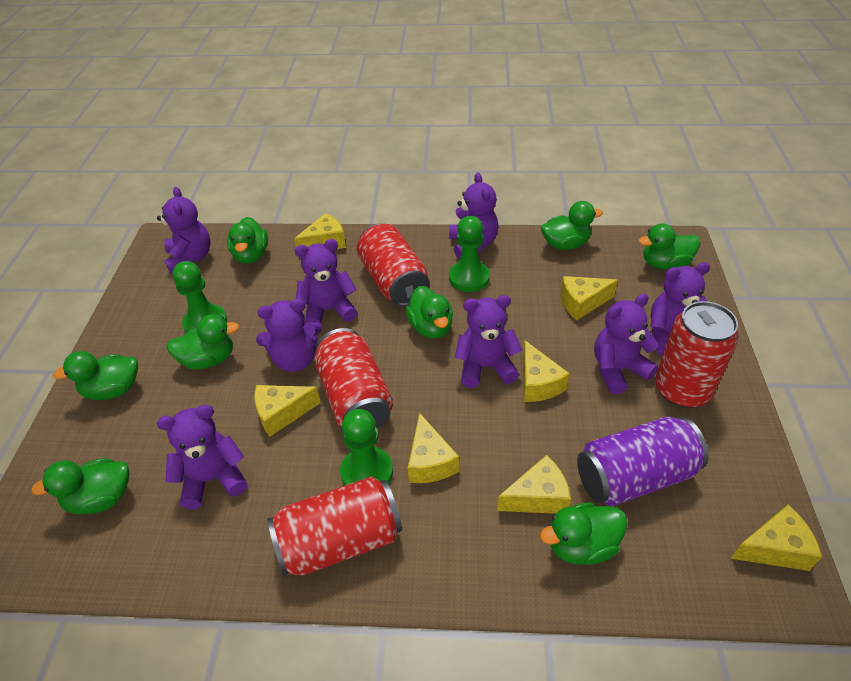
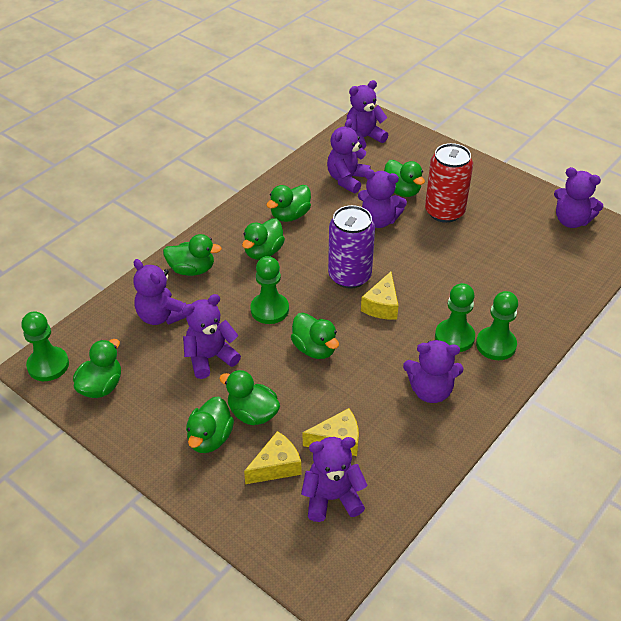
green pawn: [173,261,227,333] [340,409,393,486] [449,216,490,292] = 3 -> [21,311,69,381] [250,256,289,324] [435,283,475,352] [476,291,518,360] = 4
red can: [267,476,402,576] [314,328,393,429] [357,224,429,307] [655,301,739,408] = 4 -> [425,143,473,223] = 1
yellow cheese: [255,385,321,437] [294,213,346,249] [408,413,459,483] [497,455,571,514] [523,340,570,402] [560,276,618,320] [731,505,822,571] = 7 -> [244,431,301,484] [303,408,359,456] [361,272,399,320] = 3

